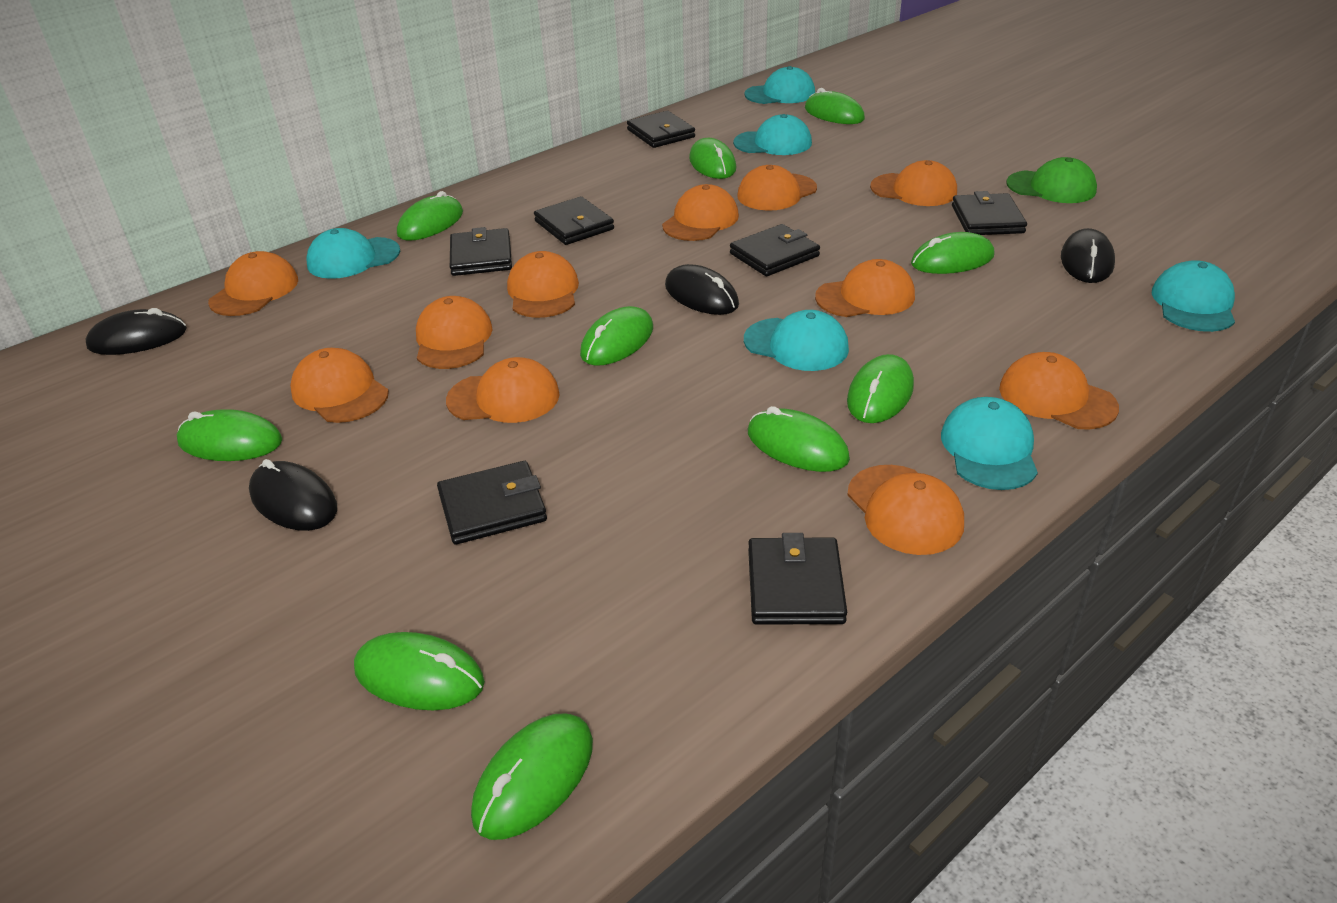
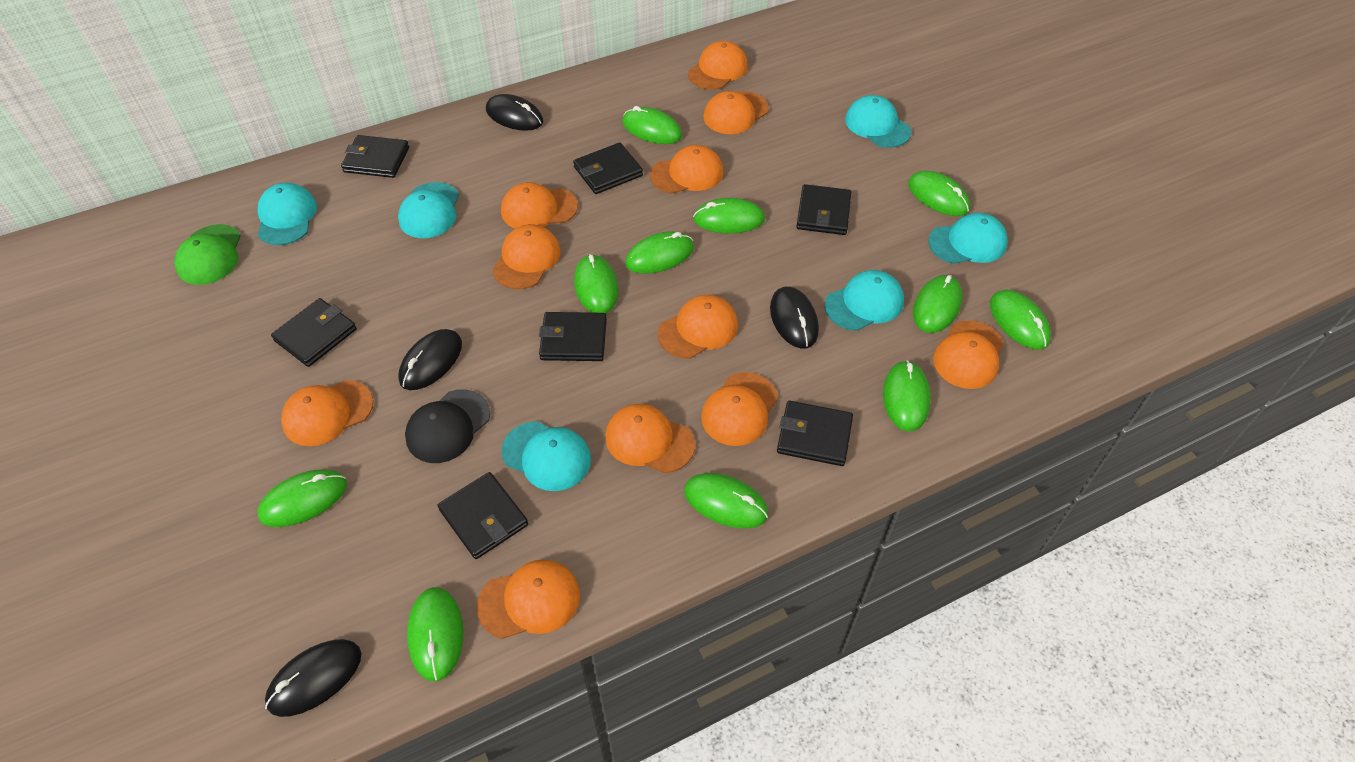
black cap: none = 0 -> [405,389,490,463] = 1
green mouse: [177,409,282,461] [354,632,485,710] [397,191,463,241] [471,713,593,840] [580,306,653,366] [689,138,736,179] [748,406,850,472] [805,88,865,124] [847,354,914,423] [911,232,995,274] = 10 -> [258,469,347,527] [407,587,463,681] [574,254,619,313] [622,106,682,144] [625,231,694,274] [684,473,768,529] [693,198,765,234] [883,360,931,431] [908,171,970,216] [913,275,962,333] [990,290,1051,350] = 11

